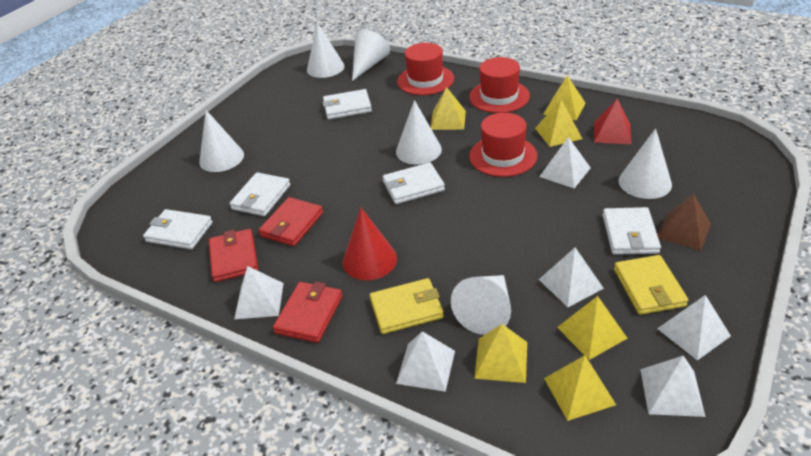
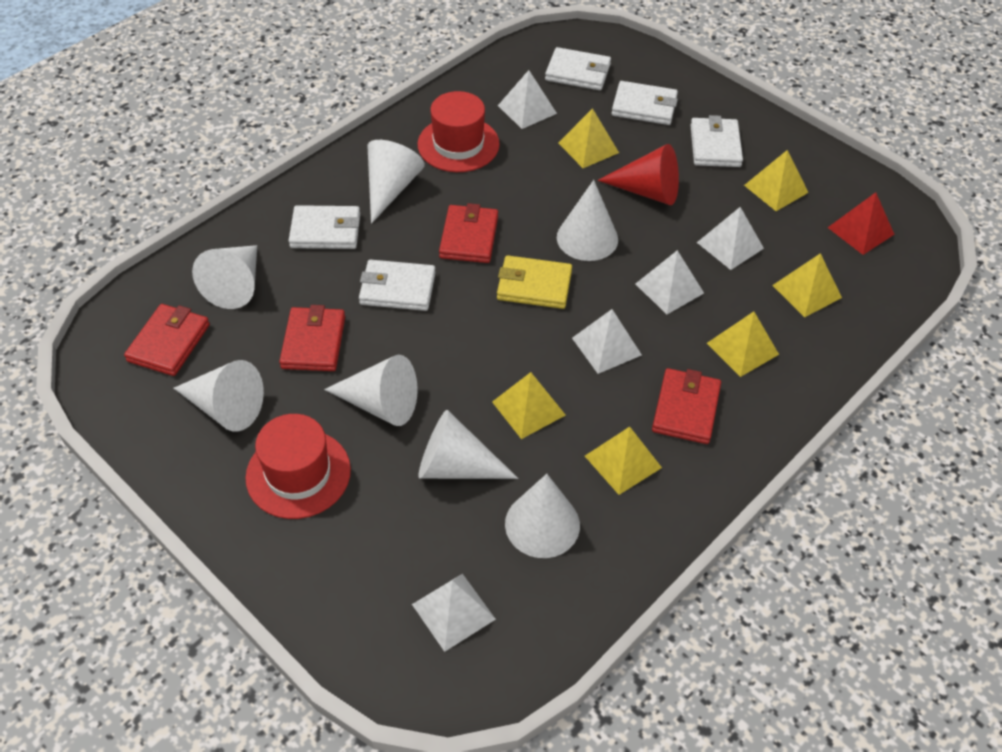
brown pyramid: [657,194,711,251] = 1 -> none = 0
red hat: [397,43,454,95] [469,57,530,113] [469,113,538,177] = 3 -> [245,414,351,519] [418,91,500,172] = 2
red wallet: [209,229,258,282] [258,197,323,246] [273,282,343,343] = 3 -> [124,304,210,376] [279,305,345,371] [439,203,498,263] [652,368,721,444] = 4
white cone: [199,110,244,172] [307,23,345,78] [352,29,390,81] [396,100,442,165] [451,275,511,335] [619,128,672,199] = 6 -> [174,360,264,432] [192,245,257,309] [324,355,418,426] [368,140,425,224] [418,410,518,479] [505,474,580,558] [557,180,618,261] = 7
white pyramid: [234,266,283,319] [396,331,455,392] [539,137,591,188] [539,248,604,308] [640,356,706,417] [657,295,731,360] = 6 -> [412,574,496,652] [498,70,557,129] [572,309,642,374] [636,250,704,314] [697,207,764,270] = 5
yellow wallet: [370,278,444,334] [614,255,688,315] = 2 -> [497,255,572,309] = 1

